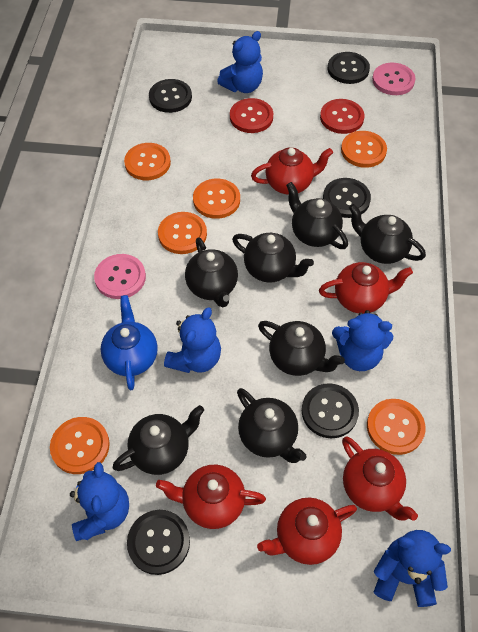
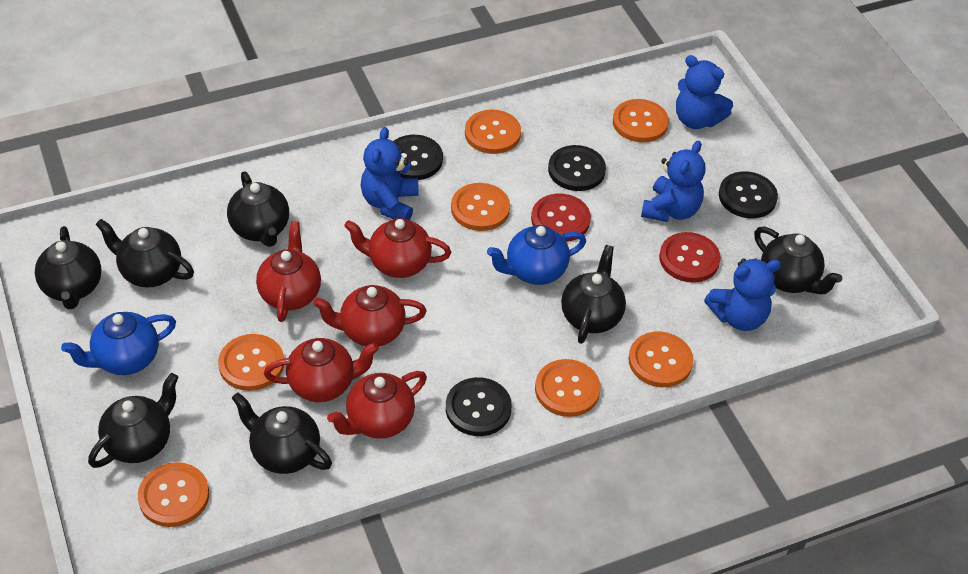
black button: [127,510,190,575] [149,79,192,113] [302,383,359,438] [323,178,371,218] [328,52,370,84] = 5 -> [393,135,443,180] [446,377,512,436] [548,145,606,191] [719,171,778,218] = 4
blue teapot: [101,295,158,390] = 1 -> [61,312,176,375] [487,225,586,285] = 2
blue teddy bear: [70,462,129,541] [164,307,221,373] [217,31,263,93] [332,310,393,371] [374,530,451,607] = 5 -> [360,127,419,220] [641,141,706,222] [676,55,733,129] [704,258,781,331] = 4
orange button: [50,417,110,474] [124,143,171,180] [158,212,207,254] [193,179,240,219] [341,131,387,168] [367,399,426,455] = 6 -> [138,462,209,527] [218,334,284,391] [451,183,510,231] [465,109,521,154] [535,359,601,417] [613,99,669,143] [628,332,693,387] = 7
pink button: [94,254,146,299] [372,63,416,95] = 2 -> none = 0

